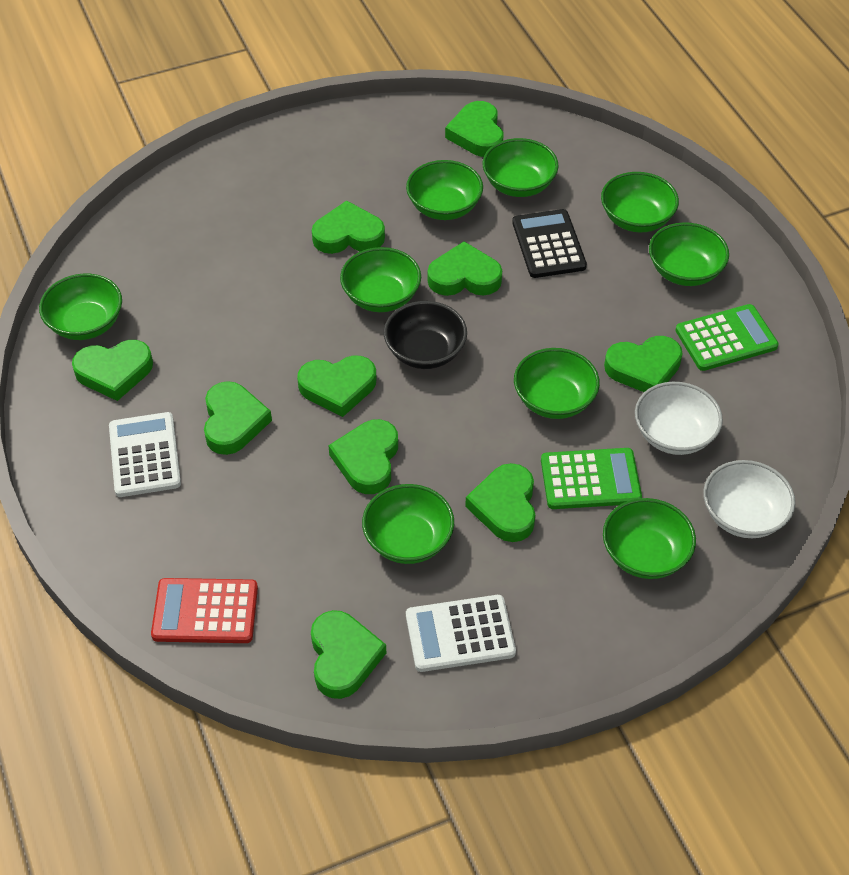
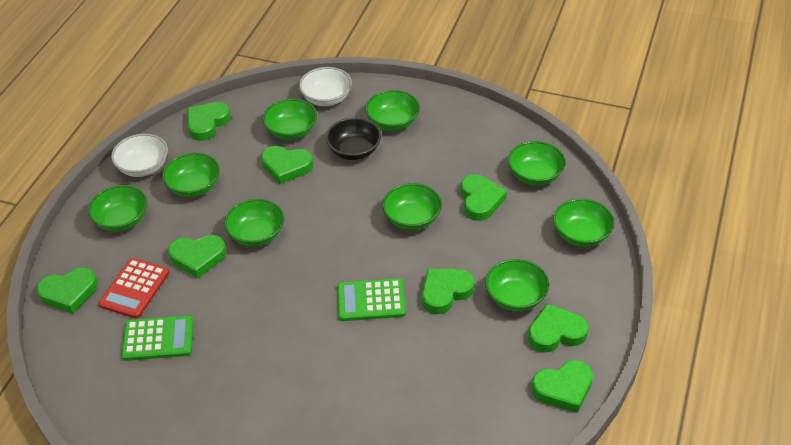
black calculator: [512,209,587,278] = 1 -> none = 0
green heart: [72,340,153,401] [204,381,272,455] [297,355,377,417] [311,610,386,699] [312,201,385,254] [328,419,398,494] [428,241,502,296] [445,101,504,157] [465,463,535,542] [604,336,683,392] = 10 -> [37,267,98,313] [168,235,226,278] [187,102,231,141] [261,146,313,184] [422,269,474,314] [461,174,507,221] [528,304,589,352] [531,360,593,413] = 8
white calculator: [109,412,181,497] [406,595,516,672] = 2 -> none = 0

